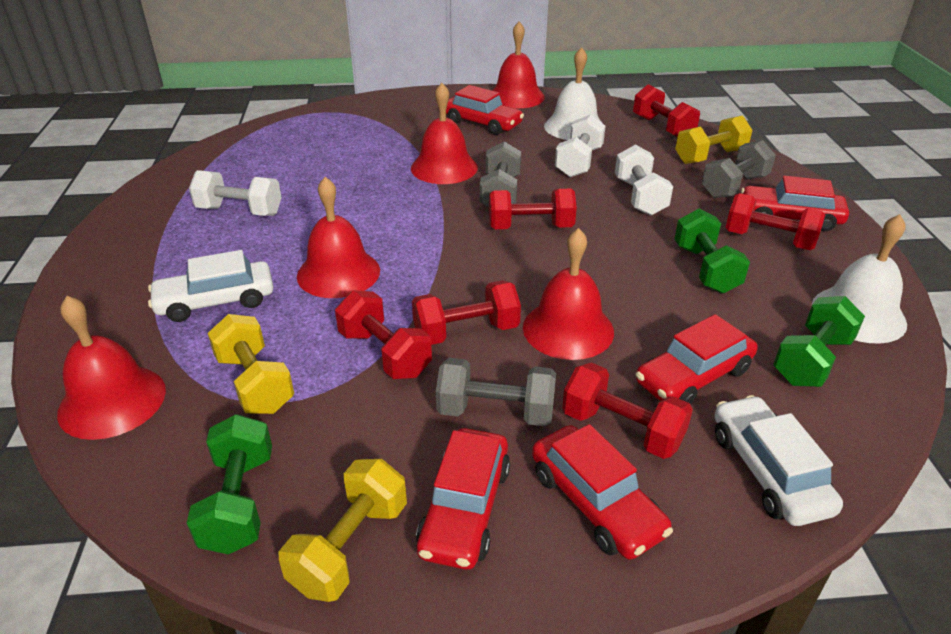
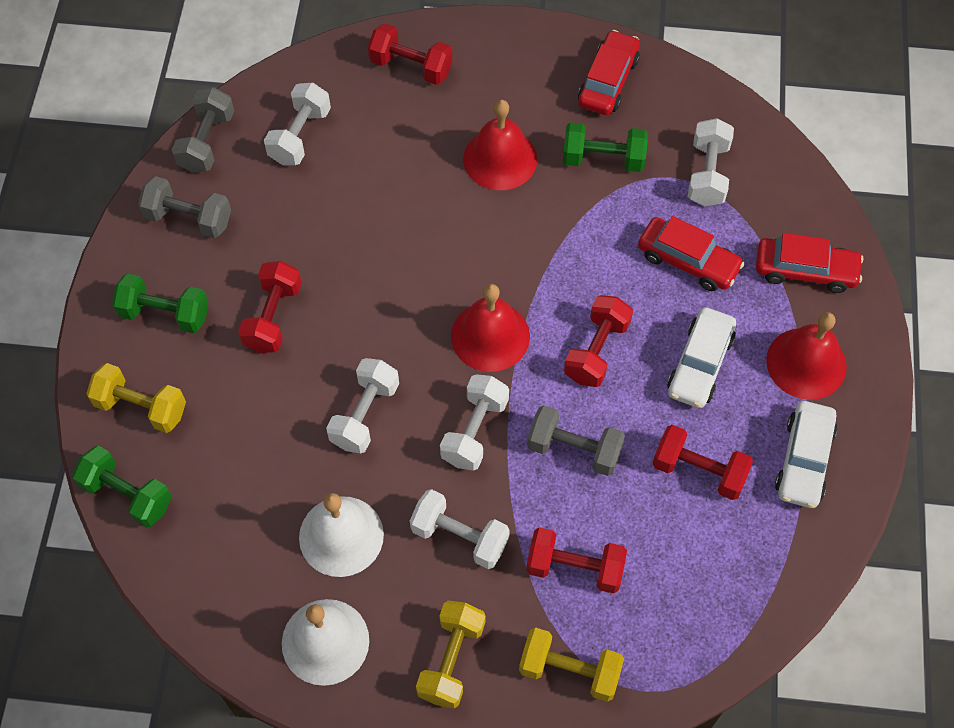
red bell: [57,296,166,440] [297,177,380,298] [411,83,478,184] [492,21,545,109] [523,228,614,360] = 5 -> [451,284,530,372] [463,100,537,190] [766,312,847,400] = 3
red car: [416,428,510,570] [446,85,524,135] [532,424,673,560] [636,314,758,404] [741,176,849,231] = 5 -> [578,30,640,115] [638,216,745,291] [756,233,863,293] = 3
red dumbbell: [335,290,432,379] [412,280,521,345] [489,189,577,229] [562,362,693,459] [633,84,700,137] [725,193,825,250] = 6 -> [238,261,302,353] [368,23,453,85] [526,527,627,594] [564,295,633,387] [652,425,753,500] = 5
white dumbbell: [189,170,282,216] [555,114,605,177] [615,145,673,216] = 3 -> [264,83,331,165] [326,358,399,454] [410,489,510,569] [440,374,509,471] [688,118,734,206] = 5

